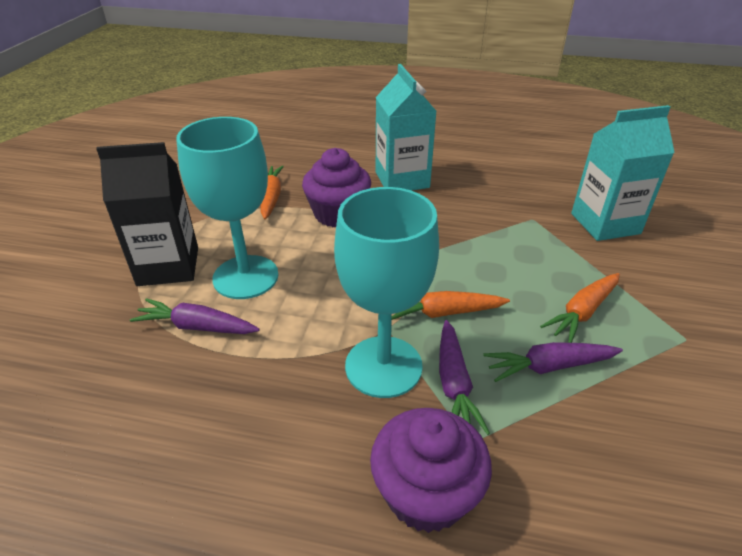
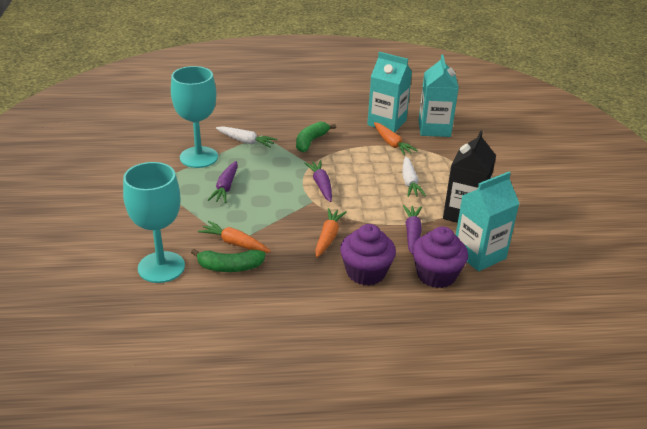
green banana: none = 0 -> [191,249,265,272] [296,122,336,152] = 2
turquoise carton: [376,64,437,190] [571,105,675,241] = 2 -> [367,52,412,133] [418,54,459,137] [456,172,520,271] = 3
white carrot: none = 0 -> [216,126,277,148] [402,156,426,197] = 2

